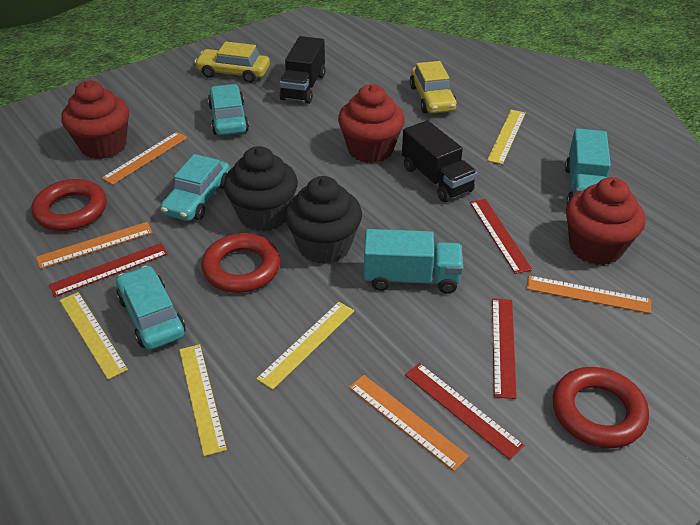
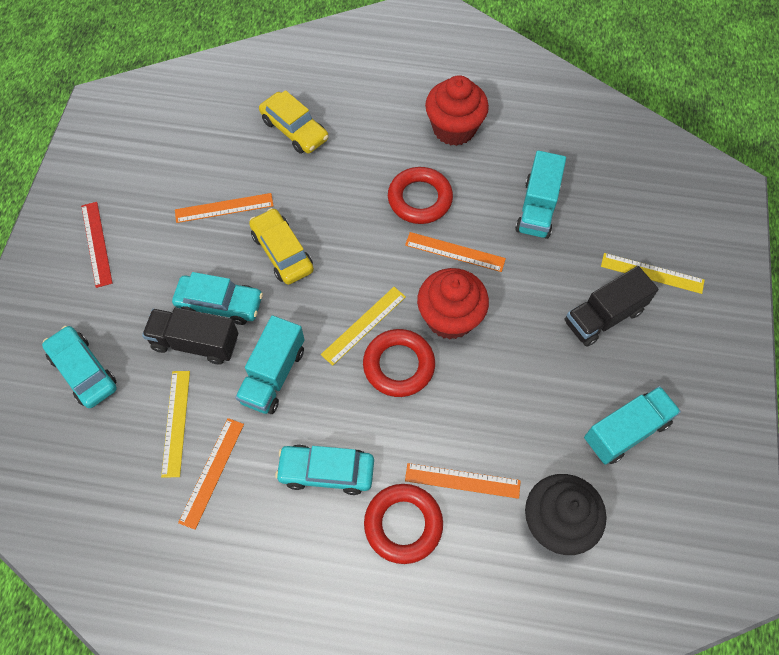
black cupcake: [224,146,298,231] [285,176,362,264] = 2 -> [525,474,607,555] = 1
red cupcake: [61,81,129,159] [338,84,405,163] [566,177,645,265] = 3 -> [417,268,489,340] [425,75,489,146] = 2
red ruler: [49,243,168,297] [405,363,525,460] [470,199,533,274] [492,298,517,399] = 4 -> [81,202,113,288] = 1
turquoise truck: [364,229,463,294] [565,128,611,204] = 2 -> [235,315,305,414] [515,150,566,239] [584,386,681,465] = 3
yellow ruler: [59,292,128,380] [179,344,227,456] [256,302,354,390] [487,110,526,165] = 4 -> [161,371,190,478] [321,287,406,366] [601,253,705,294] = 3

